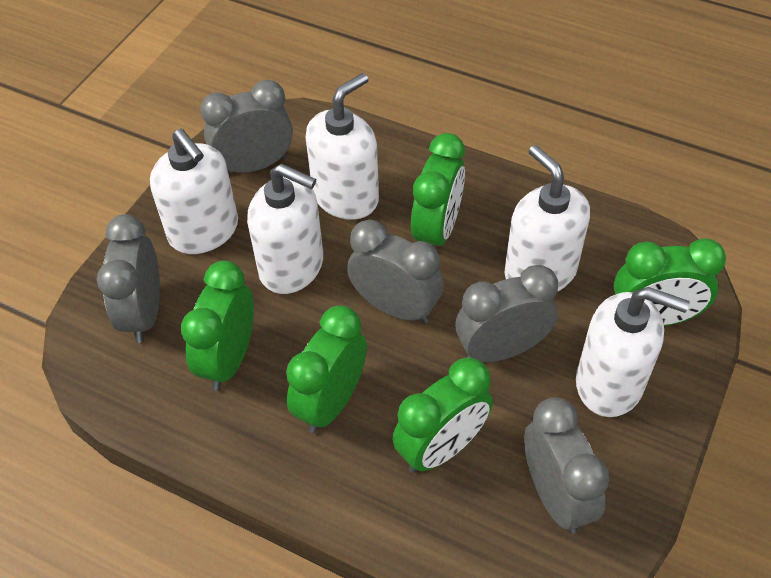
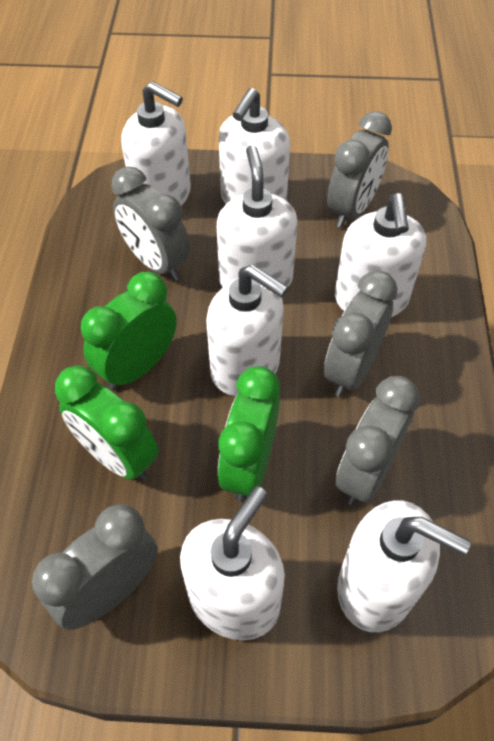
green clock: [181,260,254,391] [286,305,367,433] [392,357,493,473] [411,133,465,246] [614,239,726,326] = 5 -> [55,366,158,481] [81,272,177,390] [218,366,280,502] = 3
white soap dispenser: [150,129,238,254] [247,164,323,294] [306,73,379,220] [505,145,590,291] [576,287,689,417] = 5 -> [121,81,191,206] [180,486,285,640] [206,264,288,396] [217,145,297,287] [219,88,290,204] [335,193,426,317] [337,500,471,632] = 7

